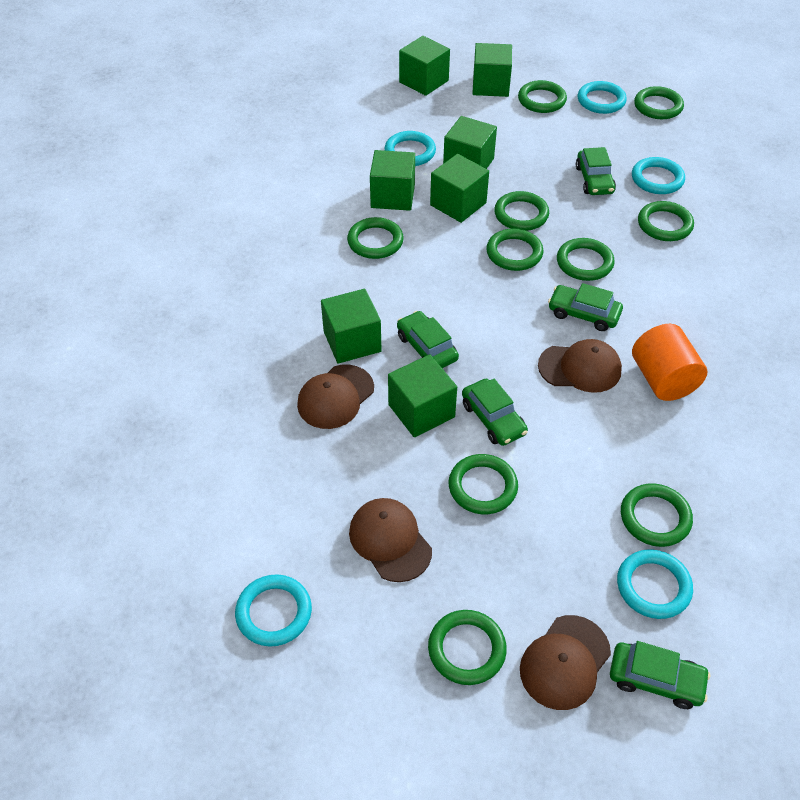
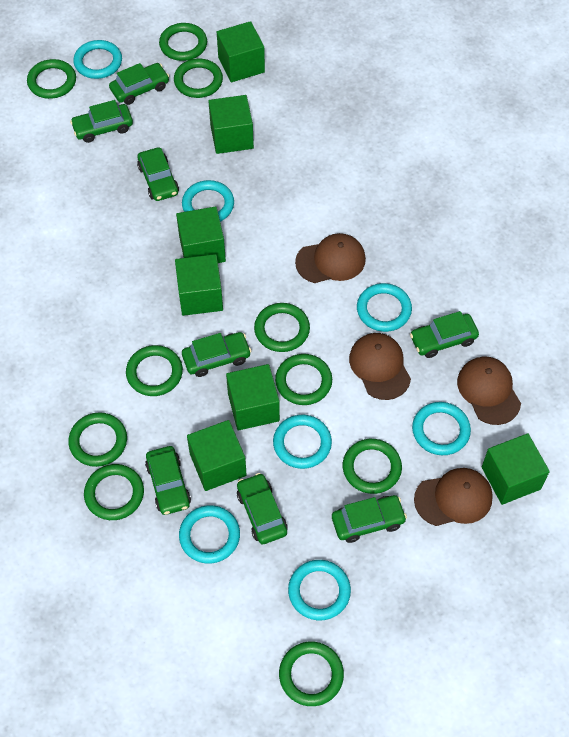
green car: [397,311,459,368] [462,379,528,446] [548,283,623,331] [576,147,616,195] [610,641,710,709] = 5 -> [70,100,133,143] [109,63,169,105] [137,147,179,201] [145,446,191,515] [182,332,251,377] [237,473,287,544] [332,495,407,543] [410,311,479,358] = 8
orange cylinder: [632,324,707,401] = 1 -> none = 0
turquoise ring: [235,574,312,646] [385,131,436,166] [578,81,627,114] [617,549,693,619] [632,157,685,194] = 5 -> [73,40,122,79] [179,505,240,564] [182,180,234,222] [273,415,332,469] [288,560,351,620] [357,283,412,332] [412,402,471,455] = 7

